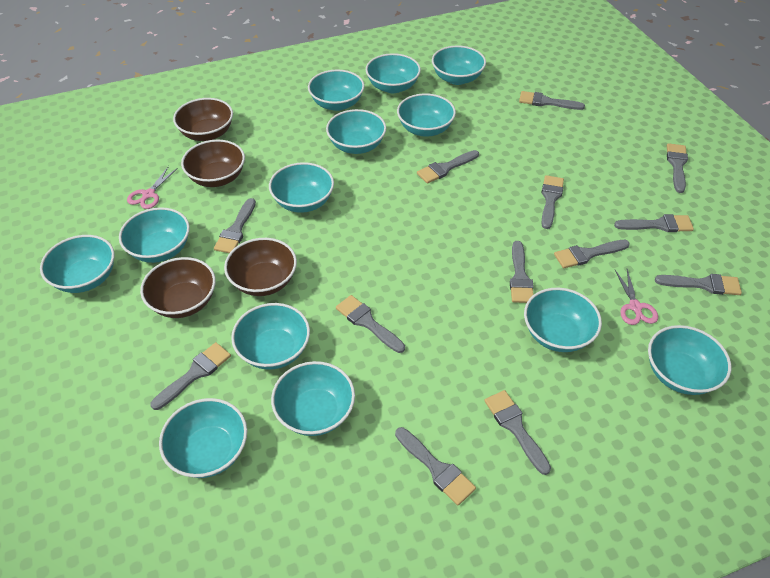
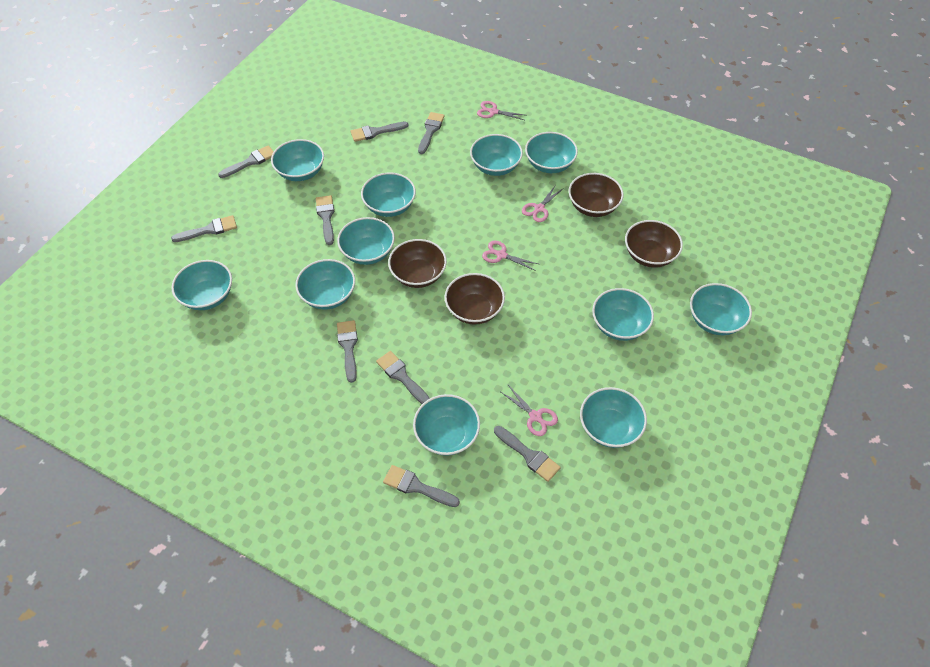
grey brush: [151,342,231,410] [214,198,256,253] [336,295,405,353] [395,427,476,506] [417,150,479,184] [484,390,551,475] [510,241,534,303] [519,91,585,110] [541,175,564,229] [554,240,630,268] [614,214,694,232] [655,274,742,295] [667,143,688,193] = 13 -> [171,215,237,242] [218,146,274,178] [316,195,334,245] [337,320,358,383] [351,122,409,142] [376,351,430,404] [383,465,460,507] [418,112,445,154] [494,426,561,482] = 9
pink scissors: [127,166,178,209] [615,269,658,325] = 2 -> [477,101,524,120] [482,241,538,271] [501,385,558,436] [522,185,564,222] = 4
turquoise bowl: [40,235,115,293] [119,207,190,263] [159,398,247,478] [231,303,310,370] [269,162,334,213] [271,361,355,436] [308,70,365,111] [326,109,386,154] [366,53,421,93] [397,93,456,137] [432,46,486,85] [524,288,602,352] [648,325,731,395] = 13 -> [171,260,232,310] [271,139,324,181] [295,259,355,310] [337,217,395,265] [361,173,416,217] [413,394,480,456] [470,134,523,176] [525,132,578,173] [580,387,647,448] [592,288,654,341] [690,283,752,335] = 11

